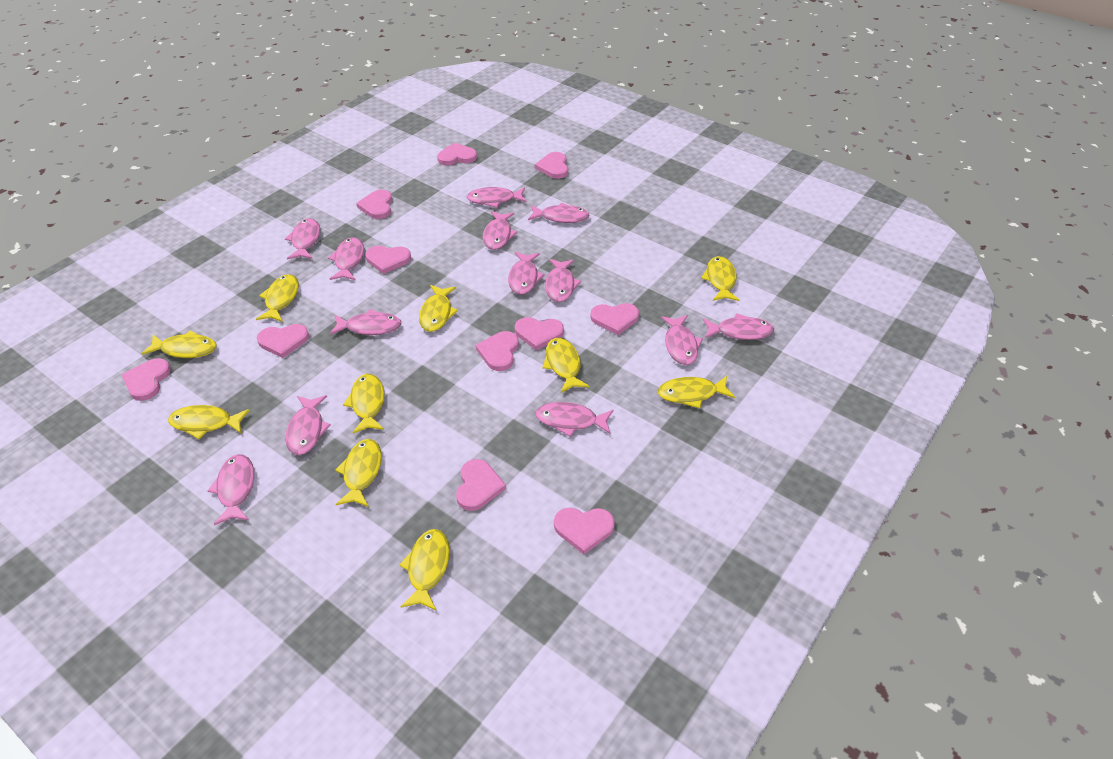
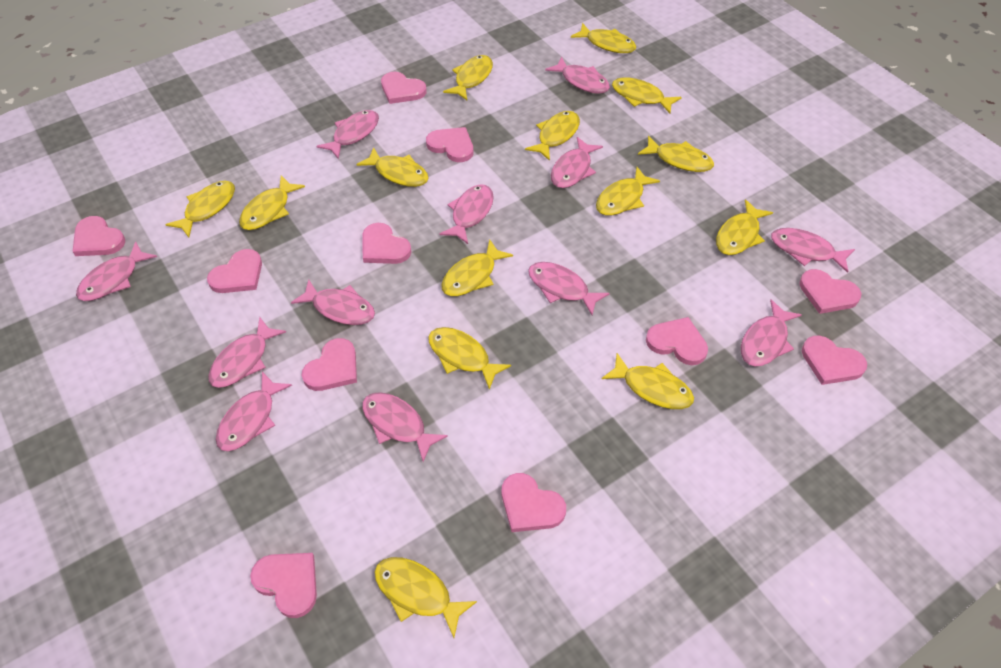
pink fish: [208,454,254,525] [285,218,320,260] [285,395,331,455] [328,237,364,280] [330,309,402,335] [467,187,527,208] [483,211,518,250] [508,252,545,295] [528,202,590,223] [535,402,613,437] [545,259,581,302] [661,315,703,365] [703,313,774,340] = 13 -> [76,241,157,301] [208,317,286,388] [216,372,292,451] [291,279,375,325] [317,110,379,159] [362,392,448,462] [439,184,494,244] [528,262,610,315] [545,57,610,94] [551,137,603,188] [741,299,802,366] [771,228,855,273] = 12
yellow fish: [141,330,217,358] [168,405,250,439] [256,274,299,322] [335,439,382,507] [343,374,384,434] [399,529,450,611] [419,285,458,332] [542,338,589,393] [658,376,735,408] [701,256,739,301] = 10 -> [165,181,235,237] [239,176,305,230] [356,147,429,187] [375,557,477,638] [428,327,511,390] [441,239,513,296] [443,55,493,100] [525,111,580,161] [571,23,636,53] [596,167,660,216] [602,353,694,409] [612,77,682,113] [638,136,714,172] [716,199,773,255] = 14

